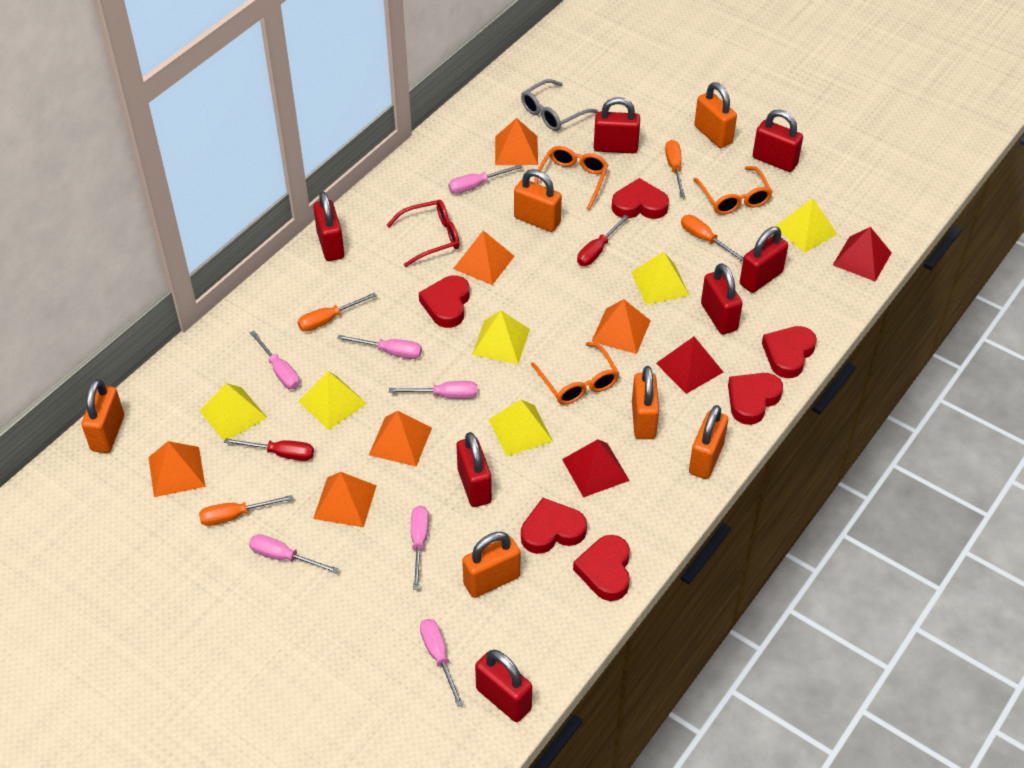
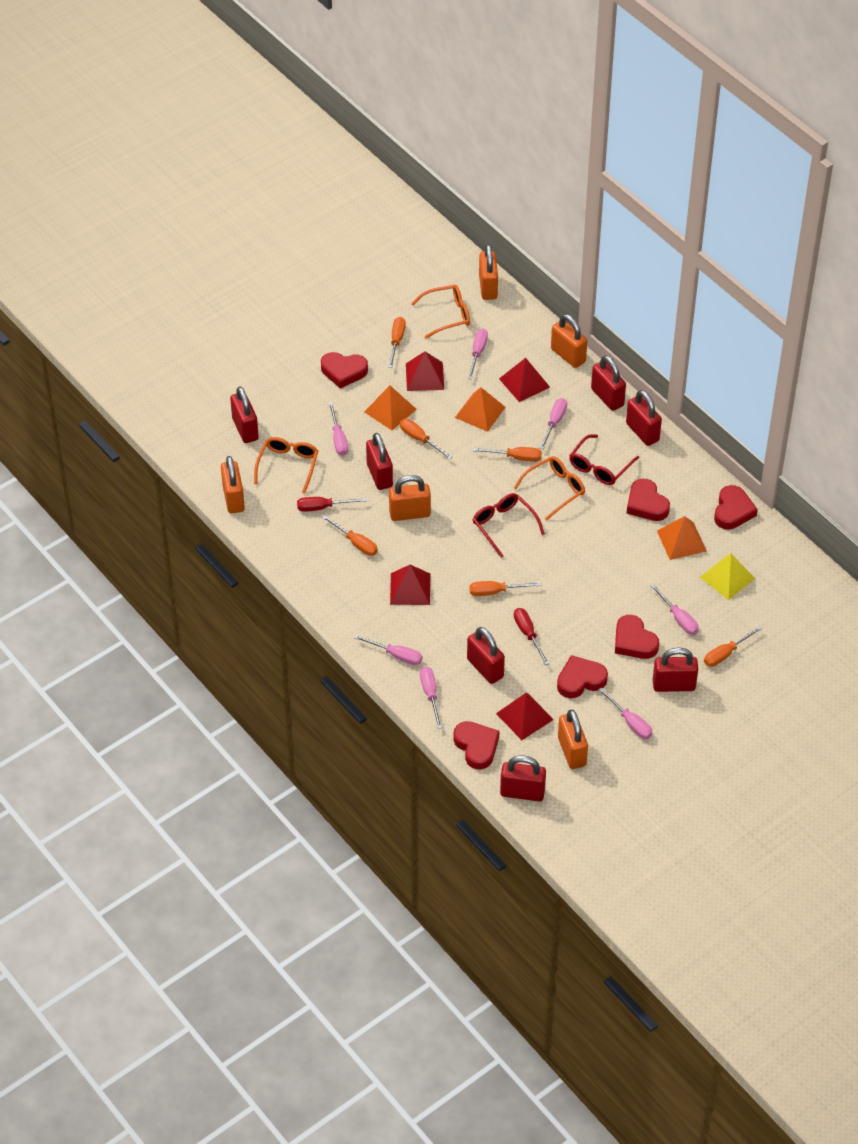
grey glasses: [521,79,598,131] = 1 -> none = 0
orange padlock: [82,379,124,453] [462,532,520,598] [514,169,562,232] [632,366,659,439] [689,405,728,479] [694,82,737,148] = 6 -> [221,456,245,513] [389,475,431,521] [479,244,498,300] [551,314,587,368] [558,710,588,769] = 5
orange pyramid: [149,441,205,497] [313,472,377,527] [369,411,432,466] [453,230,515,285] [495,118,538,165] [591,299,651,354] = 6 -> [364,386,417,430] [455,387,506,432] [657,516,707,560] = 3
orange screwdriver: [199,495,293,526] [298,292,377,331] [665,140,685,197] [681,215,744,262] = 4 -> [322,515,378,556] [388,317,406,368] [400,419,452,459] [469,581,541,596] [473,447,542,462] [704,626,763,667] = 6
red glasses: [386,200,460,267] = 1 -> [473,493,545,558] [569,434,639,485] = 2
red pyramid: [562,439,630,497] [656,337,723,394] [833,227,892,282] = 3 -> [390,565,430,605] [406,351,444,391] [496,693,554,740] [499,358,550,402] = 4
yellow pyramid: [200,383,267,441] [298,371,367,430] [472,310,530,364] [489,399,553,456] [631,252,690,305] [775,198,837,253] = 6 -> [700,554,755,600] = 1

